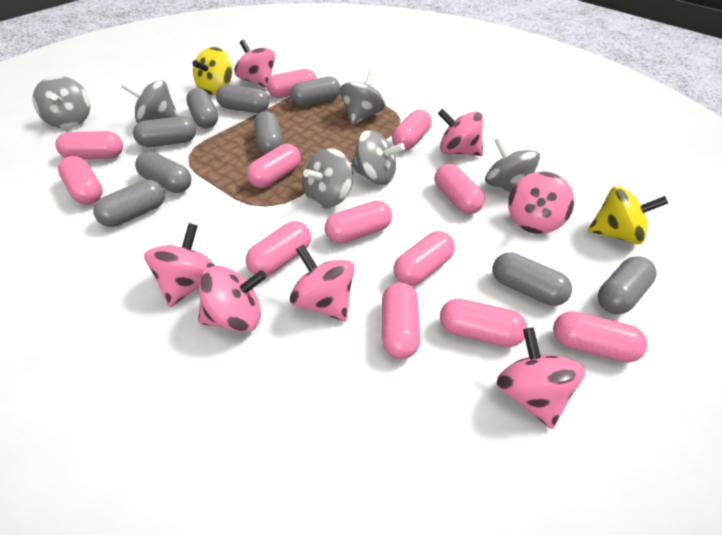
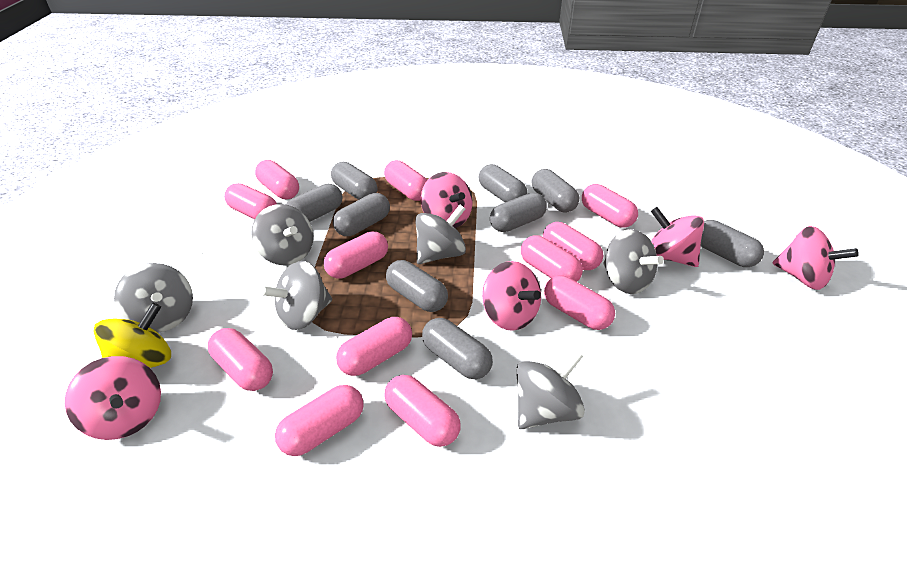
pink spinning top: [144,223,215,307] [198,266,266,332] [235,40,275,88] [290,245,354,322] [438,109,483,156] [496,328,585,429] [508,171,574,234] = 7 -> [65,356,161,440] [421,172,473,228] [482,261,541,331] [651,207,704,267] [773,226,859,290] = 5
yellow spinning top: [192,47,232,95] [588,186,668,244] = 2 -> [93,303,171,368] = 1

